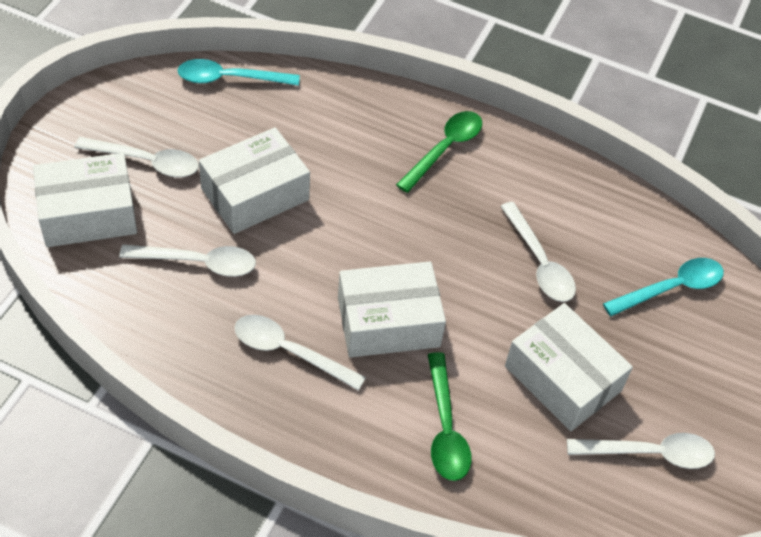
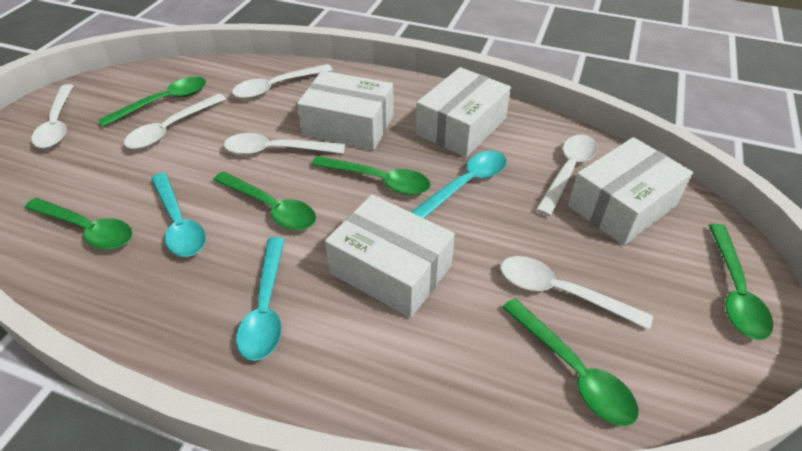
green spoon: [396,111,482,193] [428,352,472,481] = 2 -> [25,198,133,250] [99,77,206,127] [213,171,316,230] [311,156,431,195] [502,298,639,426] [709,224,773,340] = 6
turquoise spoon: [178,59,300,86] [603,258,724,316] = 2 -> [151,173,206,257] [236,237,285,361] [411,151,507,219] = 3
white spoon: [74,137,199,178] [119,244,256,277] [235,315,366,391] [500,202,576,302] [567,433,715,469] = 5 -> [31,84,74,148] [124,94,226,149] [224,133,345,155] [232,64,333,99] [500,256,653,330] [536,134,598,216] = 6

